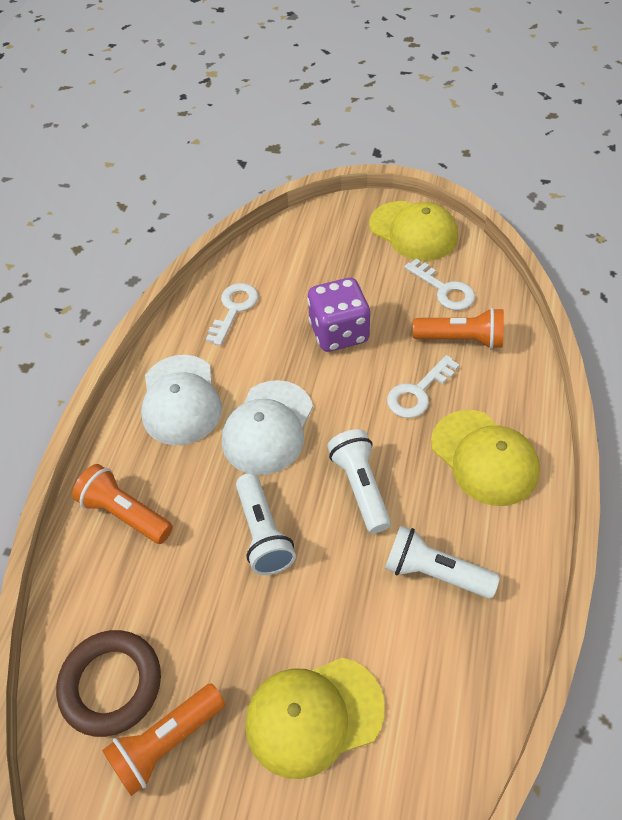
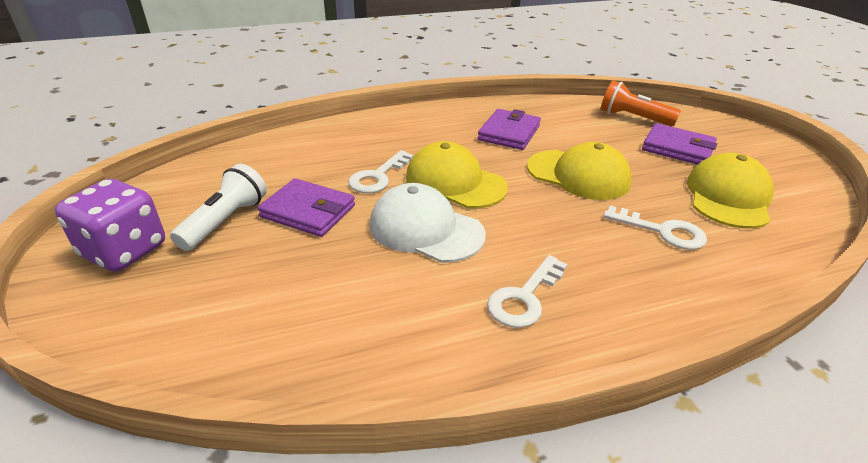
brown ring: [56,630,161,737] = 1 -> none = 0
orange flashlight: [72,464,173,544] [102,683,225,796] [413,308,504,349] = 3 -> [601,81,681,126] = 1
purple wallet: none = 0 -> [257,178,355,237] [478,109,541,150] [642,123,717,165] = 3
white cap: [141,355,222,445] [222,380,313,475] = 2 -> [370,183,486,263] = 1
white flashlight: [236,473,296,575] [327,429,391,533] [385,525,500,598] = 3 -> [170,164,267,251] = 1

